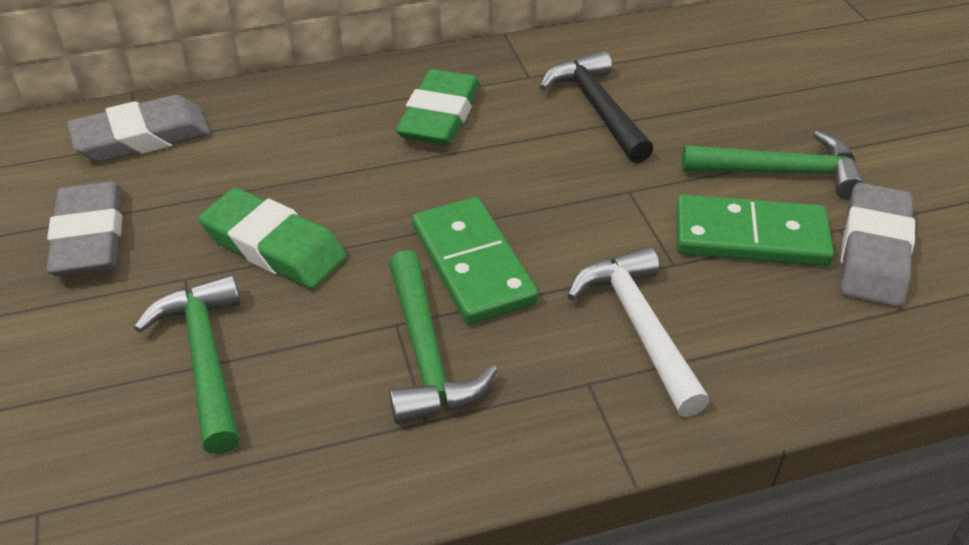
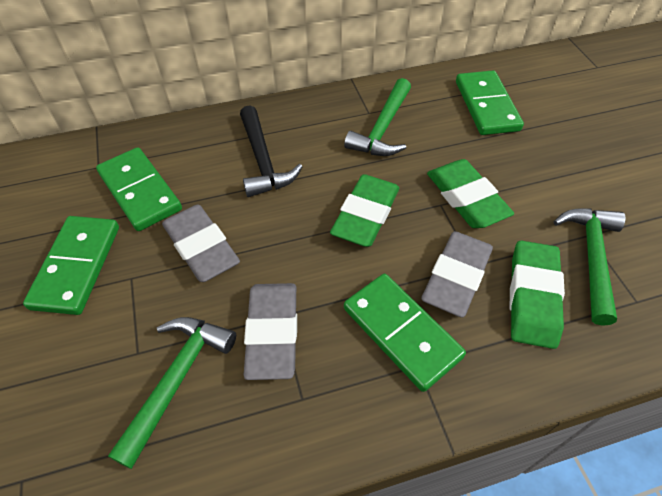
green domino: [412,197,539,325] [676,195,834,266] = 2 -> [23,216,119,315] [96,147,182,231] [344,274,466,392] [456,70,524,135] = 4
green eraser: [198,188,347,289] [396,69,480,146] = 2 -> [330,174,399,247] [427,159,514,228] [510,241,565,349] = 3
white hammer: [567,246,710,417] = 1 -> none = 0

